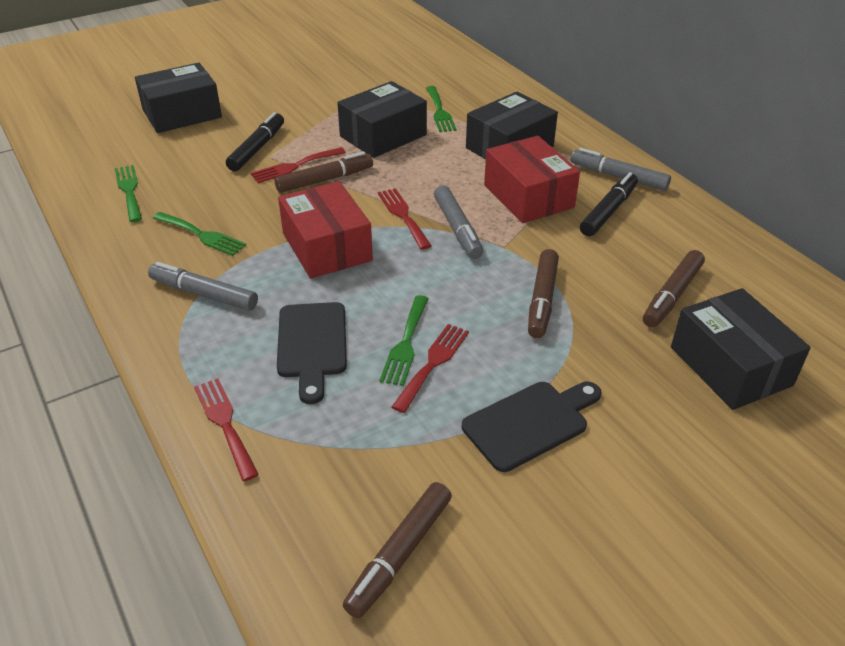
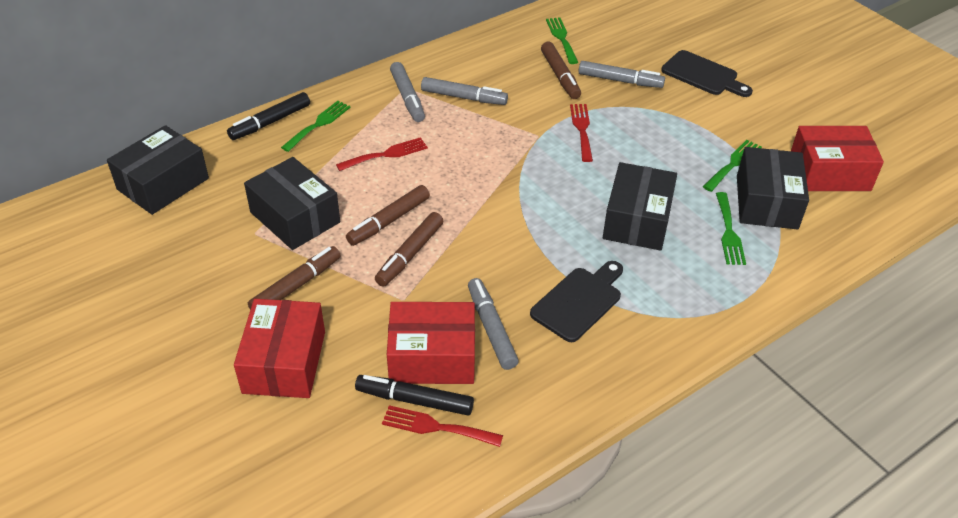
grey marker: [148,262,258,311] [434,185,483,259] [571,148,671,191] = 3 -> [390,62,425,122] [421,77,508,105] [468,278,519,370] [578,61,665,88] = 4
red box: [278,181,373,279] [484,136,580,223] = 2 -> [234,299,325,398] [387,302,475,384] [791,126,884,191] = 3
red fork: [194,378,259,481] [251,147,346,183] [378,188,432,250] [392,324,469,413] = 4 -> [336,137,428,171] [382,405,503,447] [570,104,593,162] = 3

